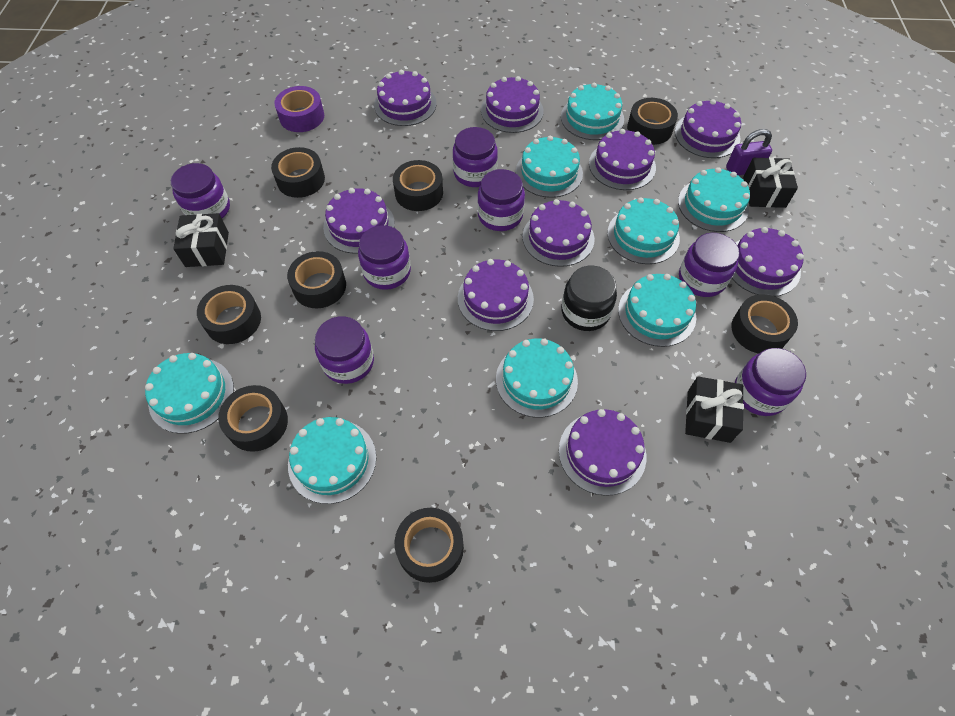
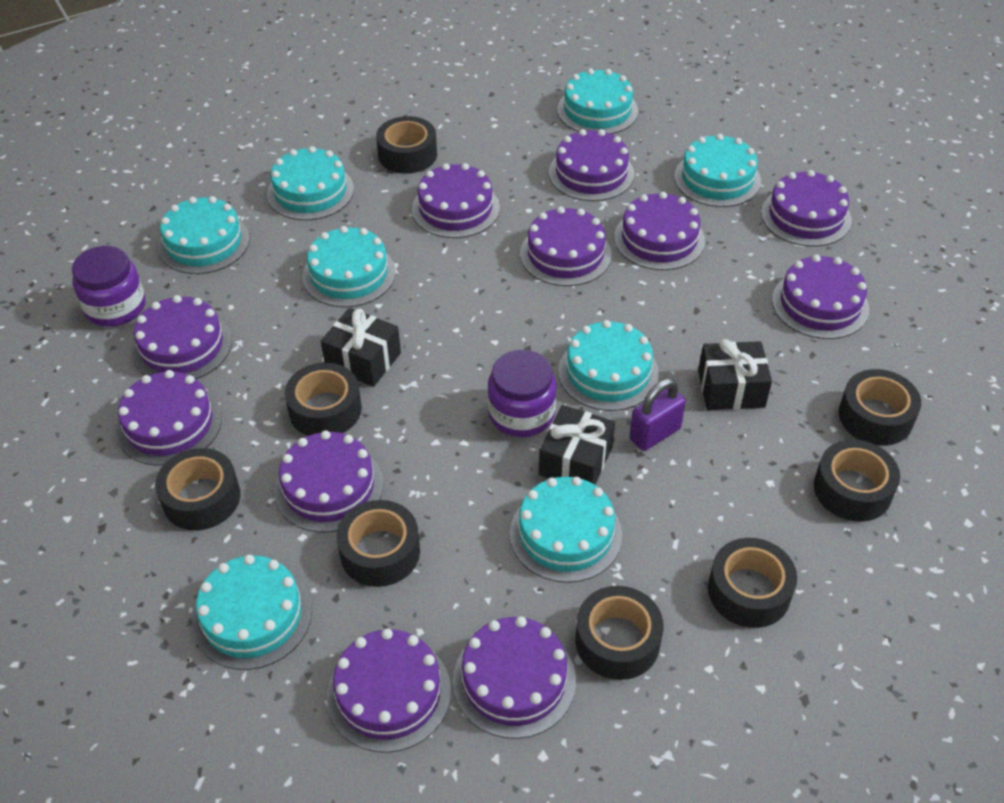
black jar: [561,266,617,331] = 1 -> none = 0
purple cake: [323,188,395,254] [374,70,436,126] [458,259,534,331] [481,76,544,133] [523,199,595,267] [559,409,646,496] [589,129,656,190] [675,99,741,158] [732,227,804,296] = 9 -> [116,370,222,466] [132,295,232,379] [274,430,383,533] [327,629,451,753] [412,163,500,238] [453,616,576,739] [520,206,612,286] [549,129,634,201] [614,192,705,270] [761,170,852,247] [772,255,869,339] = 11
purple jar: [171,163,230,218] [315,316,374,384] [358,225,411,290] [453,127,498,187] [477,169,525,231] [679,233,740,297] [735,348,806,416] = 7 -> [72,246,145,327] [487,350,557,437] = 2
purple tape: [274,86,324,132] = 1 -> none = 0

